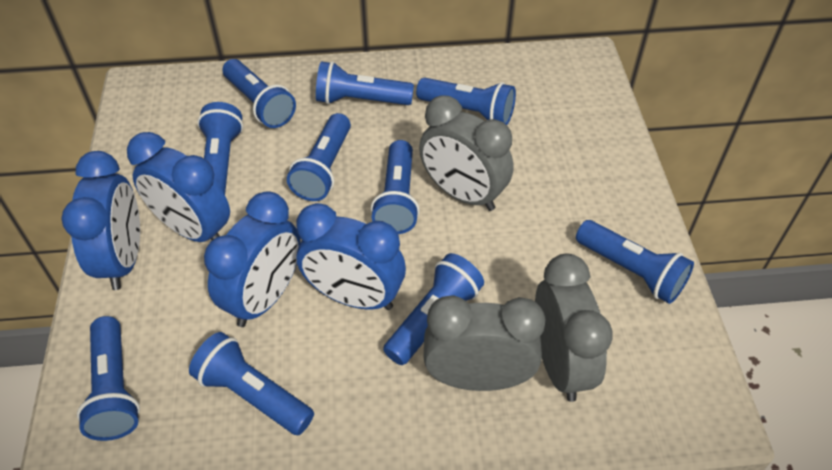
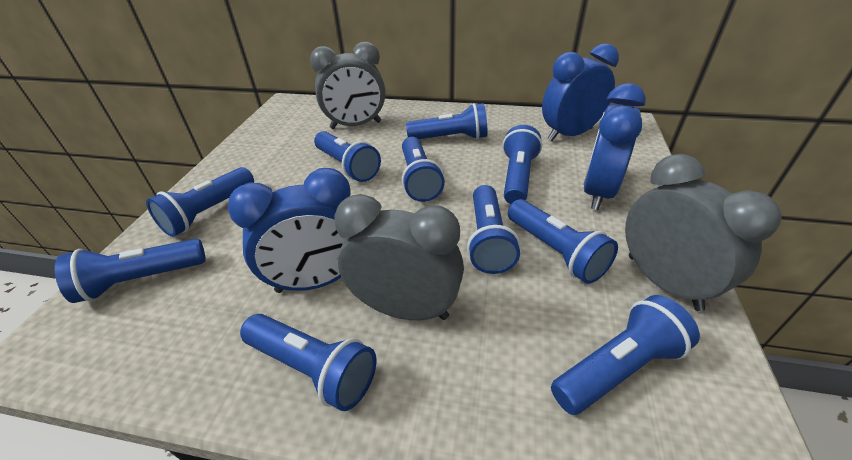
blue clock: [61,151,140,290] [127,132,230,242] [204,191,300,327] [296,203,406,310] = 4 -> [228,168,351,293] [542,43,619,141] [583,83,646,210] = 3

